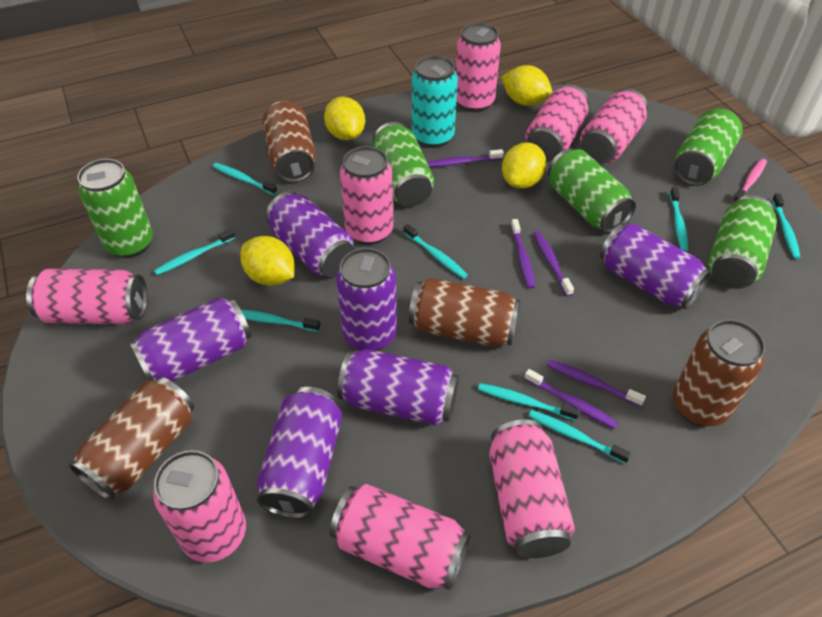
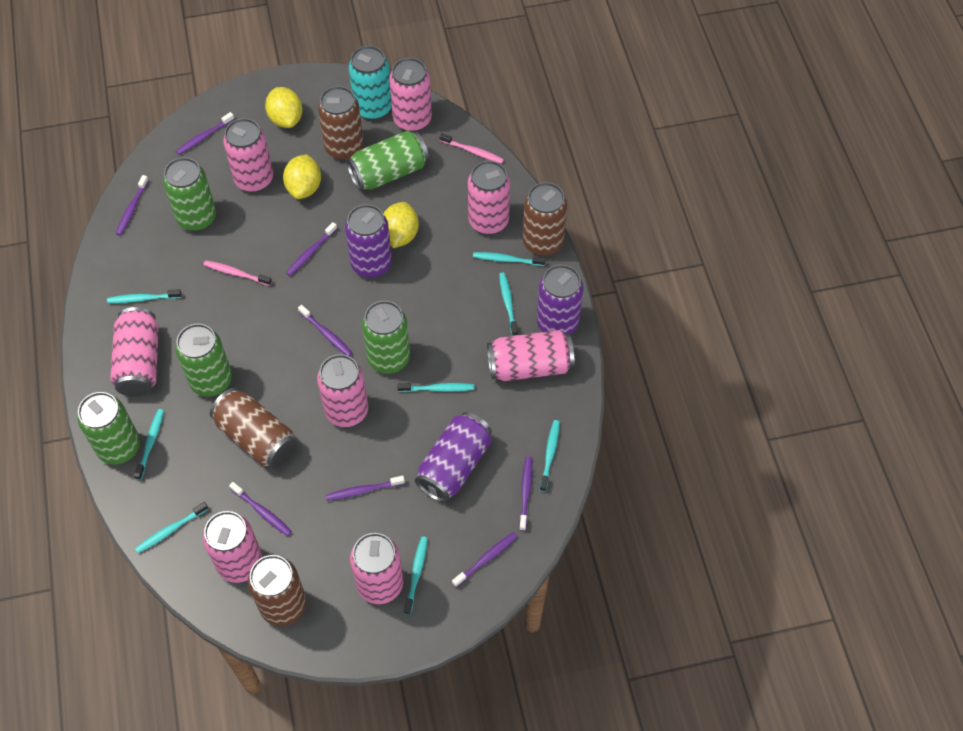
pink toothbrush: [733,159,767,202] = 1 -> [204,260,272,286] [440,133,504,164] = 2
purple can: [129,297,251,382] [257,387,342,519] [266,191,355,277] [336,248,397,351] [337,349,459,426] [600,223,711,310] = 6 -> [345,204,392,278] [415,412,492,502] [537,265,583,335] = 3
purple toothbrush: [427,149,504,167] [511,219,535,289] [524,369,618,429] [533,231,574,296] [547,360,646,407] = 5 -> [116,175,149,236] [176,112,234,155] [229,482,292,536] [286,222,337,276] [298,305,352,356] [326,476,405,501] [452,532,518,587] [519,456,533,531] = 8
yellow lemon: [240,236,294,286] [324,97,365,140] [502,65,552,106] [502,142,546,189] = 4 -> [265,87,303,128] [283,154,321,199] [383,202,419,248] = 3

